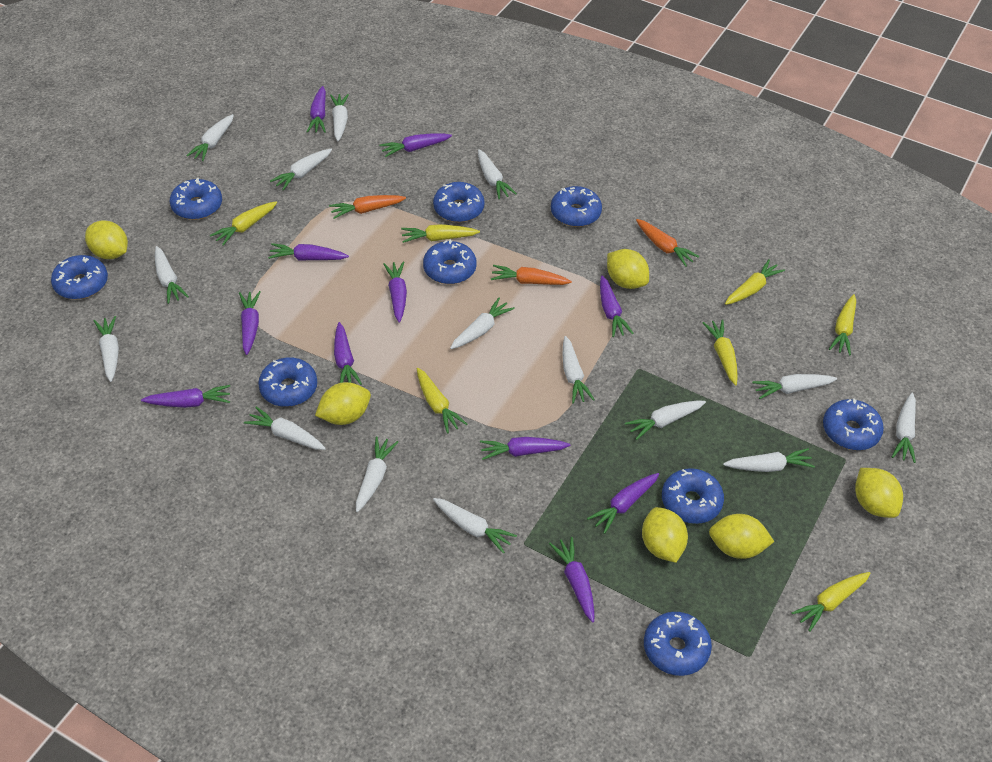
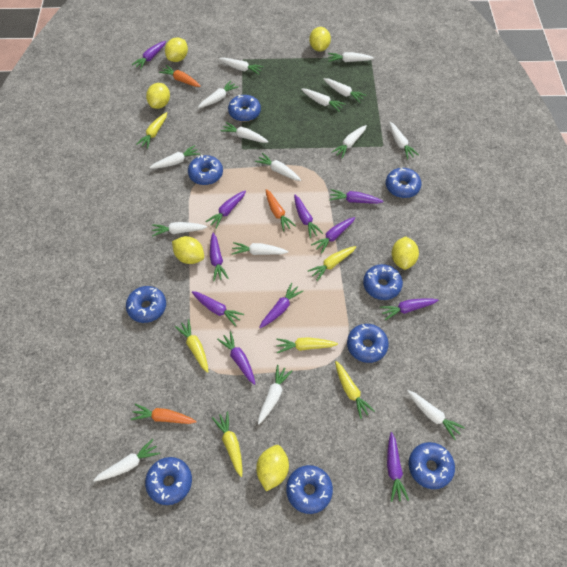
yellow carrot: [210,201,277,246] [401,224,480,243] [417,368,467,434] [703,320,738,385] [725,259,785,305] [791,572,871,632] [829,294,856,355] = 7 -> [136,112,167,149] [174,319,208,373] [212,411,242,477] [276,337,338,353] [308,246,356,281] [335,361,375,419] = 6

